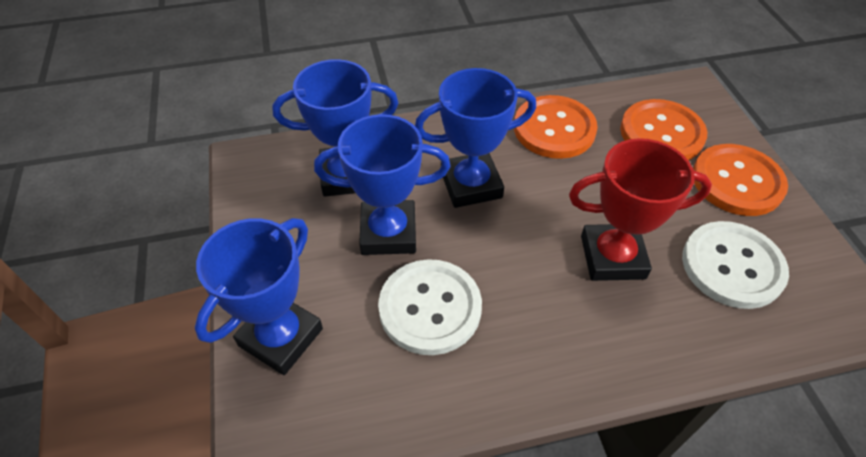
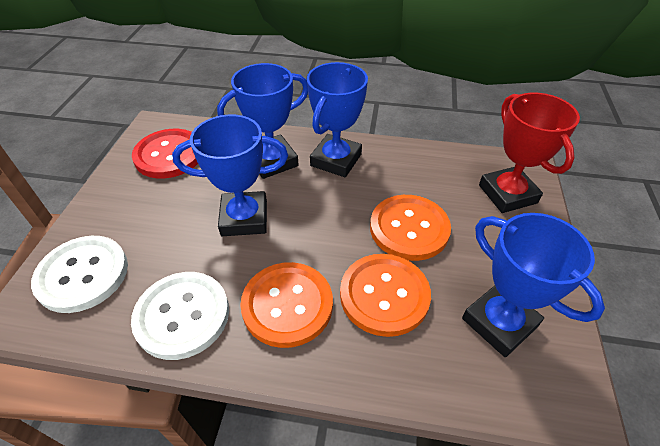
red button: none = 0 -> [132,129,198,179] = 1

